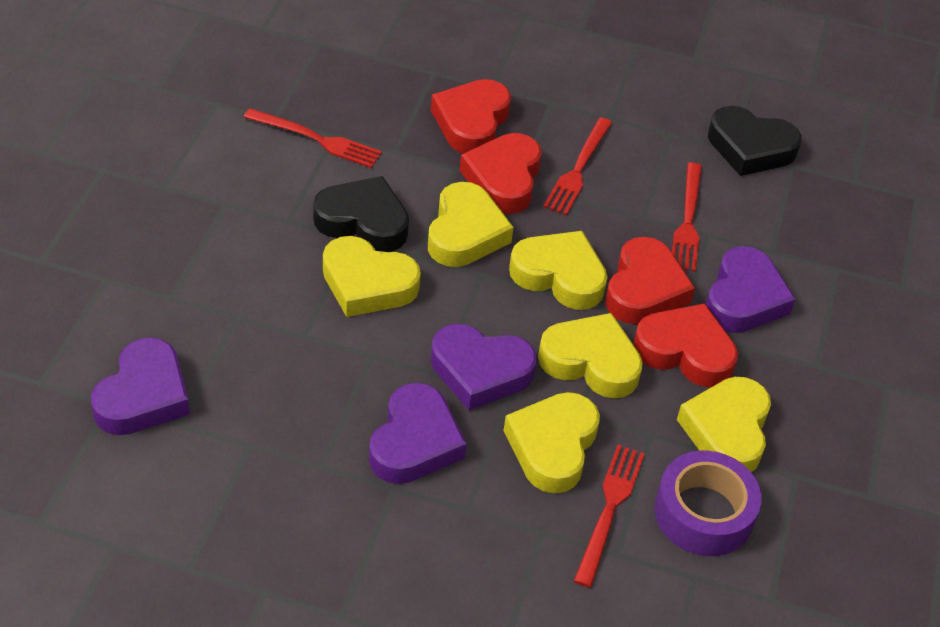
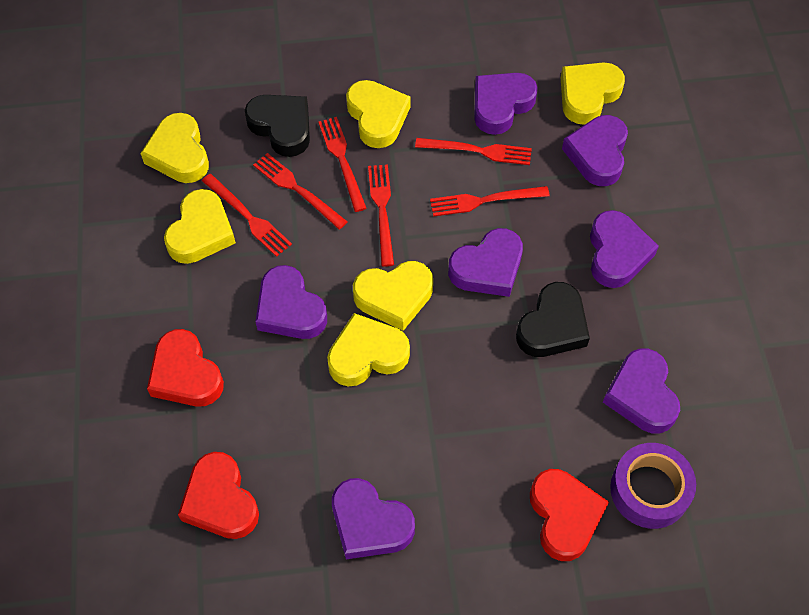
purple heart: [91,337,190,435] [369,383,467,484] [431,324,537,410] [706,246,796,333] = 4 -> [255,265,327,339] [332,478,415,559] [448,228,523,297] [474,73,538,135] [562,115,628,186] [590,210,659,288] [603,349,680,434] = 7
red fork: [244,108,382,168] [543,117,612,215] [574,445,645,588] [672,163,702,272] = 4 -> [202,174,292,257] [253,153,348,229] [318,117,367,212] [368,164,394,267] [415,138,532,165] [430,186,550,217] = 6
red heart: [431,79,511,154] [460,133,542,214] [605,237,695,324] [633,303,738,388] = 4 -> [147,329,224,407] [178,452,259,539] [530,469,609,561] = 3

